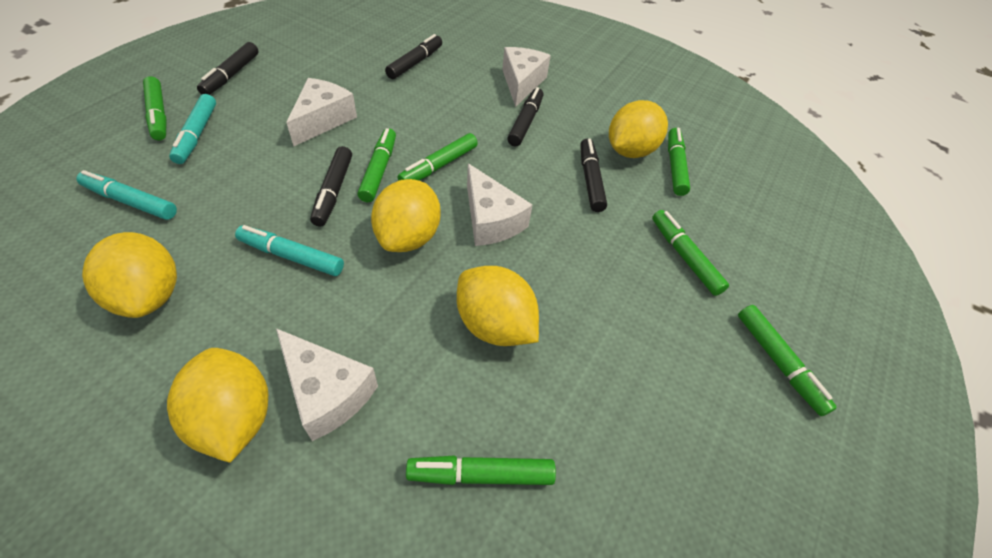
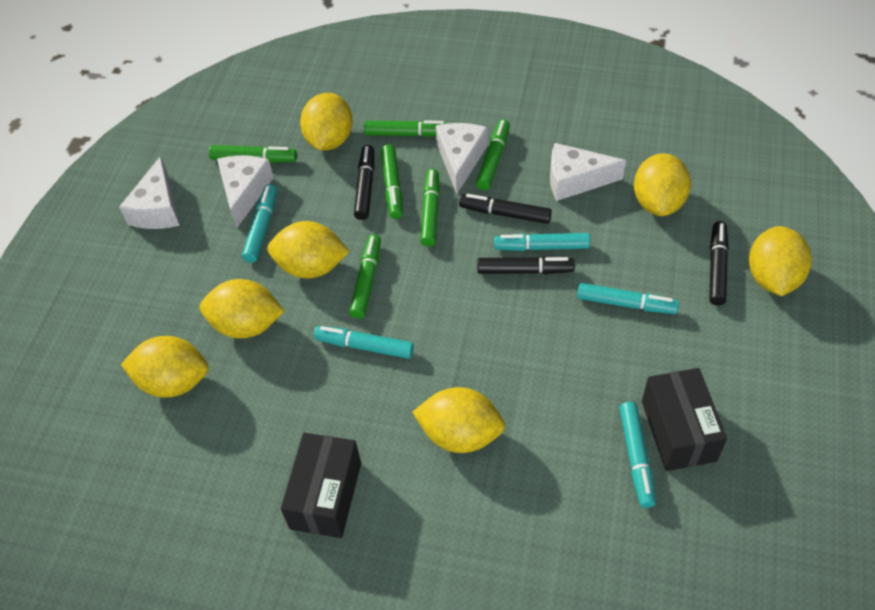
black box: none = 0 -> [281,433,361,538] [642,368,727,471] = 2
black marker: [197,42,258,95] [310,146,352,226] [385,34,442,79] [507,87,543,146] [580,139,607,212] = 5 -> [354,145,374,220] [459,194,552,224] [477,256,575,274] [709,221,729,306] = 4
green marker: [143,76,167,140] [358,128,396,202] [398,133,478,181] [406,456,556,485] [652,210,729,296] [668,128,690,196] [738,305,837,416] = 7 -> [209,145,297,163] [349,234,381,319] [364,120,447,137] [381,145,403,219] [420,169,440,247] [476,119,510,190] = 6
turquoise marker: [76,170,177,220] [169,94,216,164] [235,225,344,276] = 3 -> [242,184,277,263] [314,326,414,359] [494,233,590,251] [577,283,679,314] [619,402,656,508] = 5
yellow lemon: [82,232,177,318] [167,348,268,463] [371,179,441,252] [457,266,539,346] [609,100,668,158] = 5 -> [121,336,209,398] [200,279,284,338] [267,221,350,279] [300,93,353,150] [412,387,505,453] [634,153,691,216] [749,226,812,296] = 7

